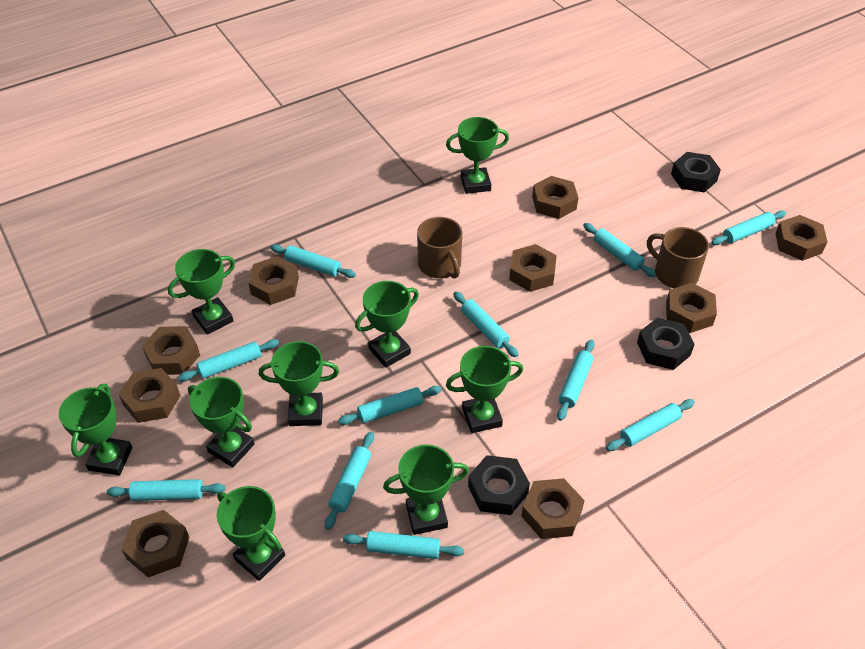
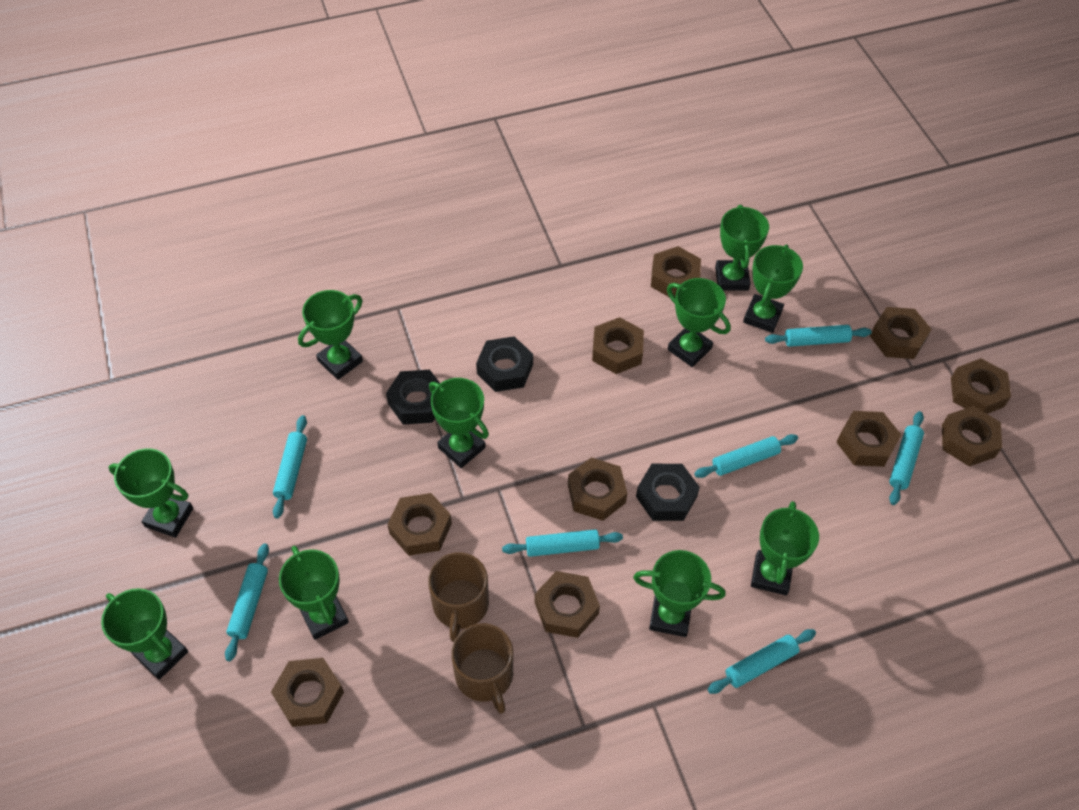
brown nut: [119,368,181,423] [121,510,190,577] [142,326,200,375] [249,256,299,305] [509,244,557,292] [521,478,585,539] [532,176,578,219] [666,283,717,333] [775,215,827,261] = 9 -> [271,658,344,727] [387,493,452,556] [535,571,600,638] [568,457,627,521] [592,317,644,374] [651,246,701,297] [836,411,901,467] [870,307,932,359] [942,406,1002,466] [951,358,1011,414] = 10
green trophy: [59,384,132,475] [168,249,235,335] [188,377,255,467] [217,486,285,581] [259,341,339,426] [355,281,419,368] [383,444,469,535] [446,117,509,194] [446,346,523,433] = 9 -> [101,588,188,680] [109,448,193,538] [279,546,349,640] [298,290,363,380] [429,378,489,468] [633,550,726,637] [667,278,731,367] [715,205,769,291] [743,244,803,333] [751,501,819,595] = 10
turquoise rolling pin: [107,479,225,501] [178,339,279,381] [270,244,356,278] [325,432,374,530] [338,386,441,425] [343,531,464,559] [453,291,519,357] [557,339,595,421] [583,223,656,277] [606,399,695,451] [712,210,786,245] = 11 -> [225,543,269,661] [273,415,307,519] [502,529,623,557] [694,434,798,478] [708,629,816,694] [765,325,872,347] [889,411,924,505] = 7

